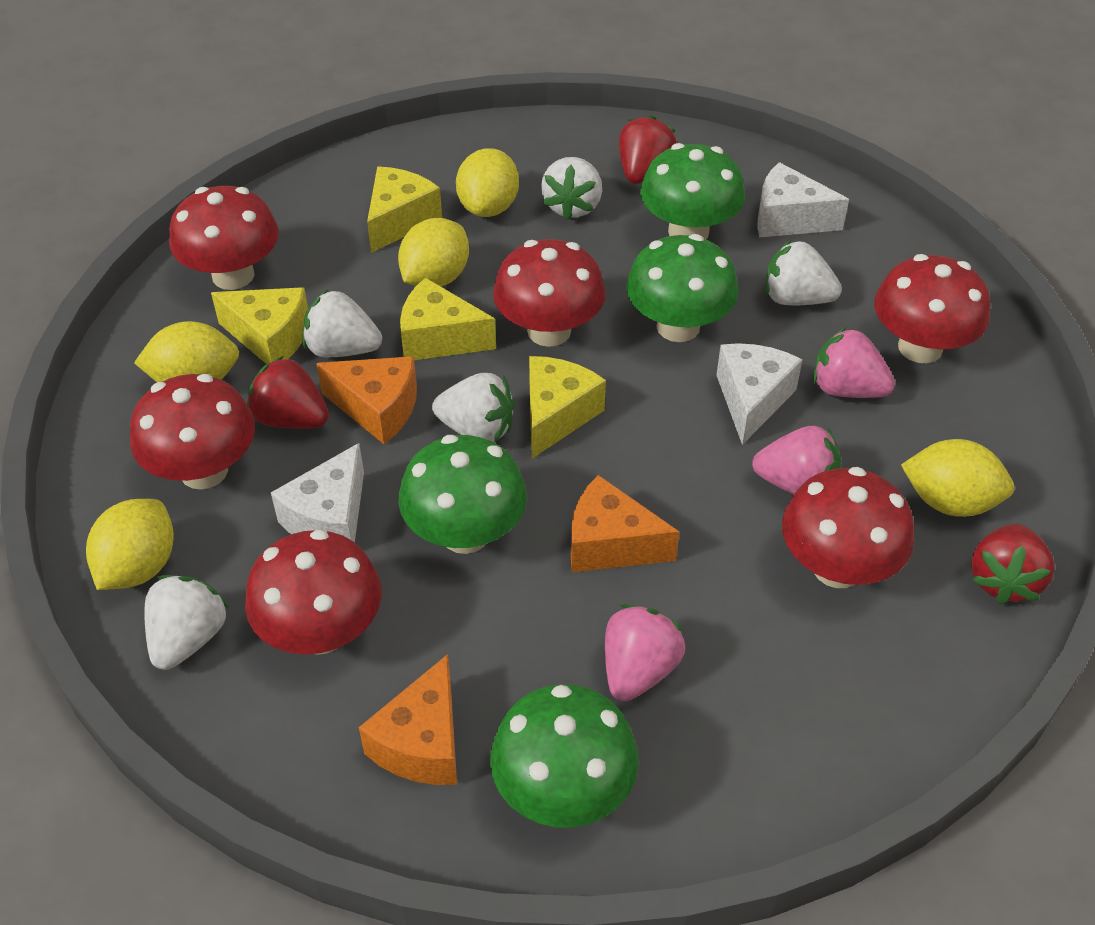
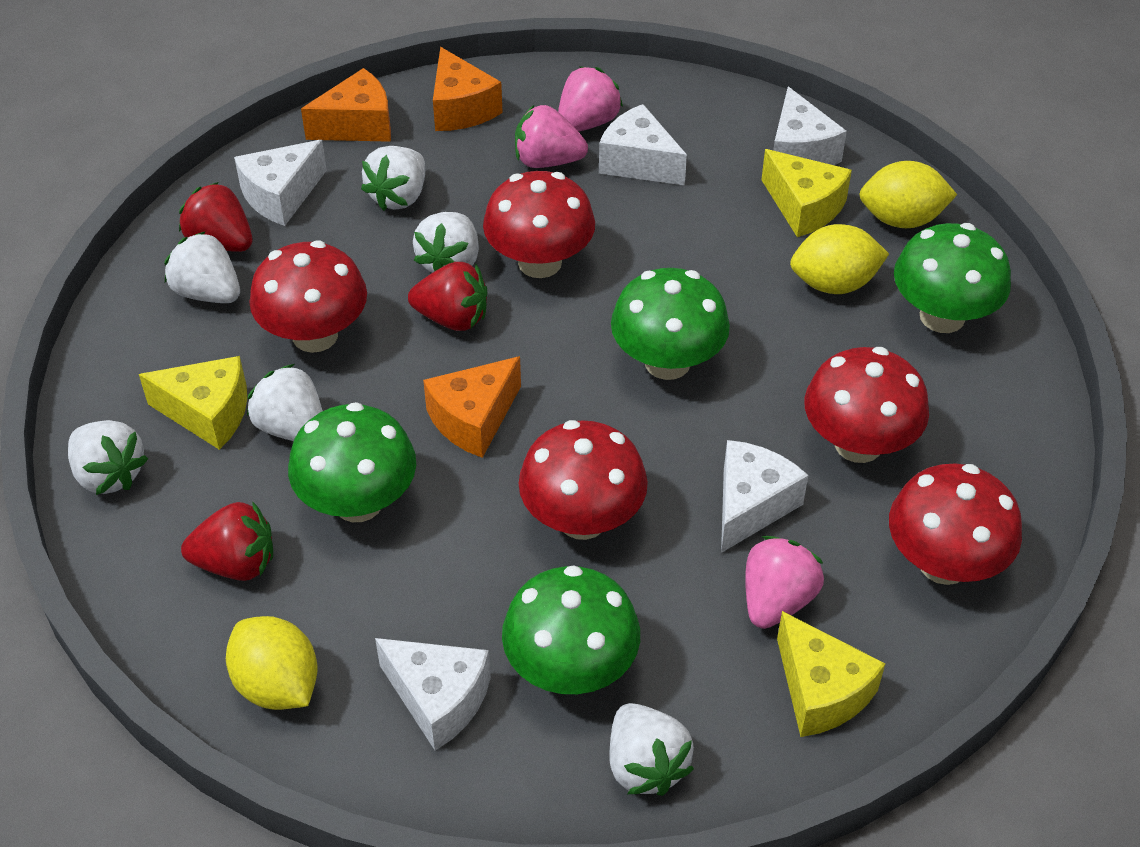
red mushroom: [130,374,255,490] [169,186,279,290] [245,529,382,655] [493,239,606,347] [782,467,914,588] [875,254,990,363] = 6 -> [249,241,367,353] [483,171,595,278] [518,420,648,540] [805,347,929,463] [889,463,1022,585] = 5
white cheese: [271,443,364,542] [717,343,803,445] [757,162,849,237] = 3 -> [234,140,327,226] [375,638,491,750] [599,104,687,185] [721,440,809,553] [773,87,847,165] = 5
white strawberry: [144,575,229,670] [303,290,382,357] [432,373,514,443] [541,157,602,221] [766,239,842,305] = 5 -> [68,420,148,495] [165,231,240,303] [247,364,323,441] [361,146,425,211] [413,212,479,273] [609,703,694,796] = 6
yellow cheese: [211,287,308,364] [367,166,442,253] [400,278,496,360] [529,356,606,458] = 4 -> [139,356,247,450] [761,149,852,237] [777,611,886,737] = 3
yellow lemon: [86,499,174,590] [134,321,239,382] [398,218,469,287] [456,148,519,217] [901,439,1014,517] = 5 -> [226,616,318,710] [790,224,889,294] [859,161,957,228] = 3

